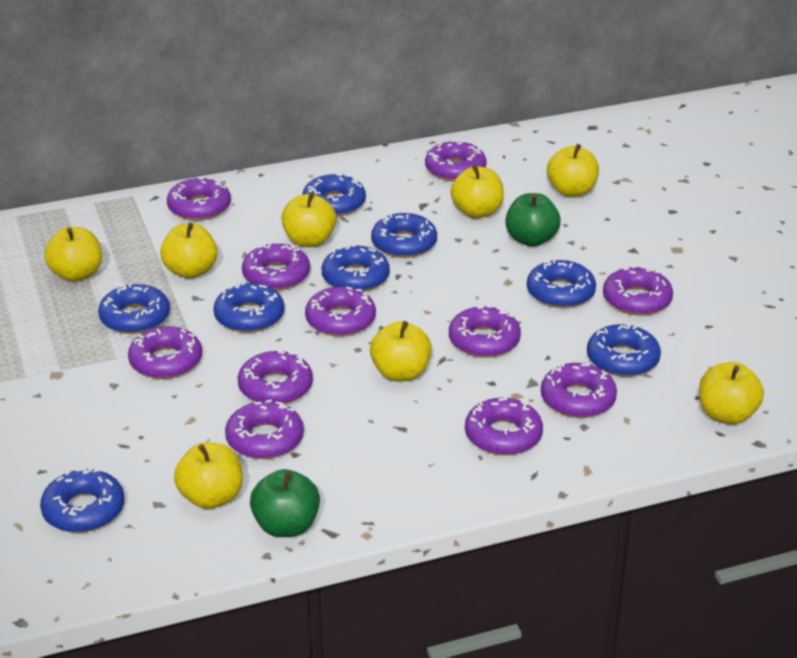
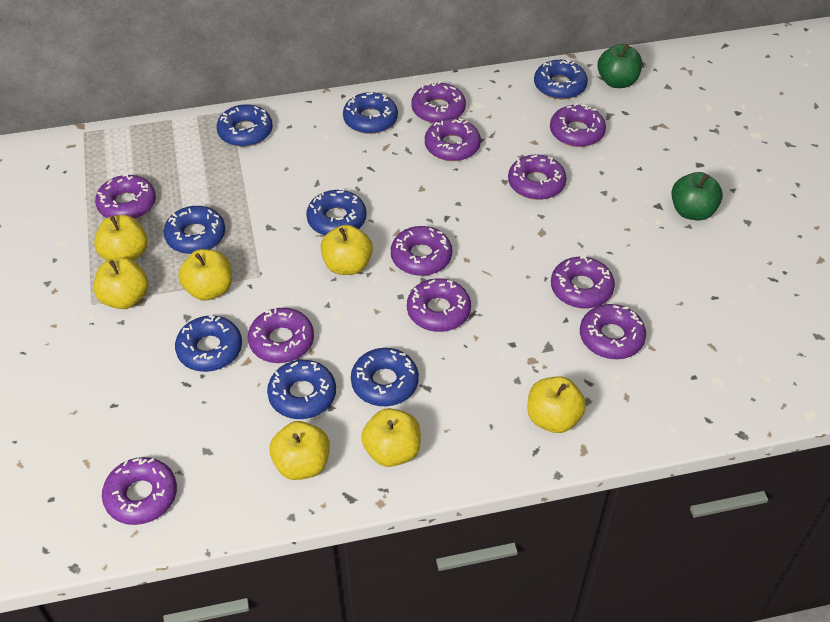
yellow apple: [44,227,102,282] [160,223,218,279] [174,442,243,509] [281,192,336,247] [370,321,432,382] [451,165,504,218] [547,144,599,197] [699,362,764,425] = 8 -> [93,257,148,309] [94,215,148,261] [178,249,232,300] [269,421,330,480] [321,225,373,275] [361,408,421,467] [528,376,586,433] = 7

